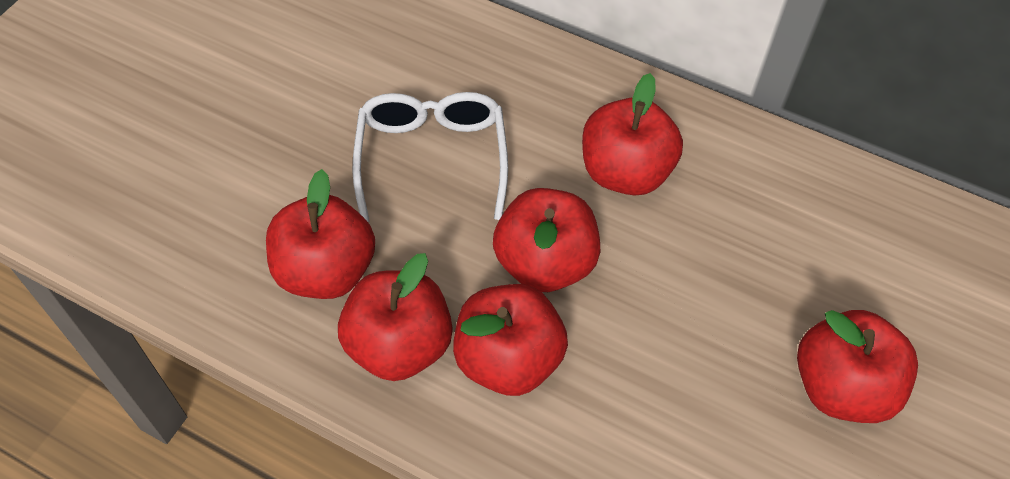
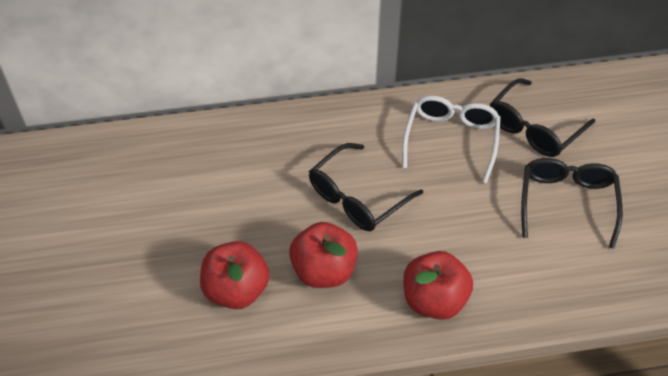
black glasses: none = 0 -> [309,143,423,231] [490,78,595,157] [521,158,623,249] = 3
red apple: [266,169,375,299] [338,253,453,381] [453,284,568,396] [493,188,600,292] [582,73,683,196] [797,310,918,423] = 6 -> [200,241,270,309] [289,222,358,288] [403,251,473,320] = 3

